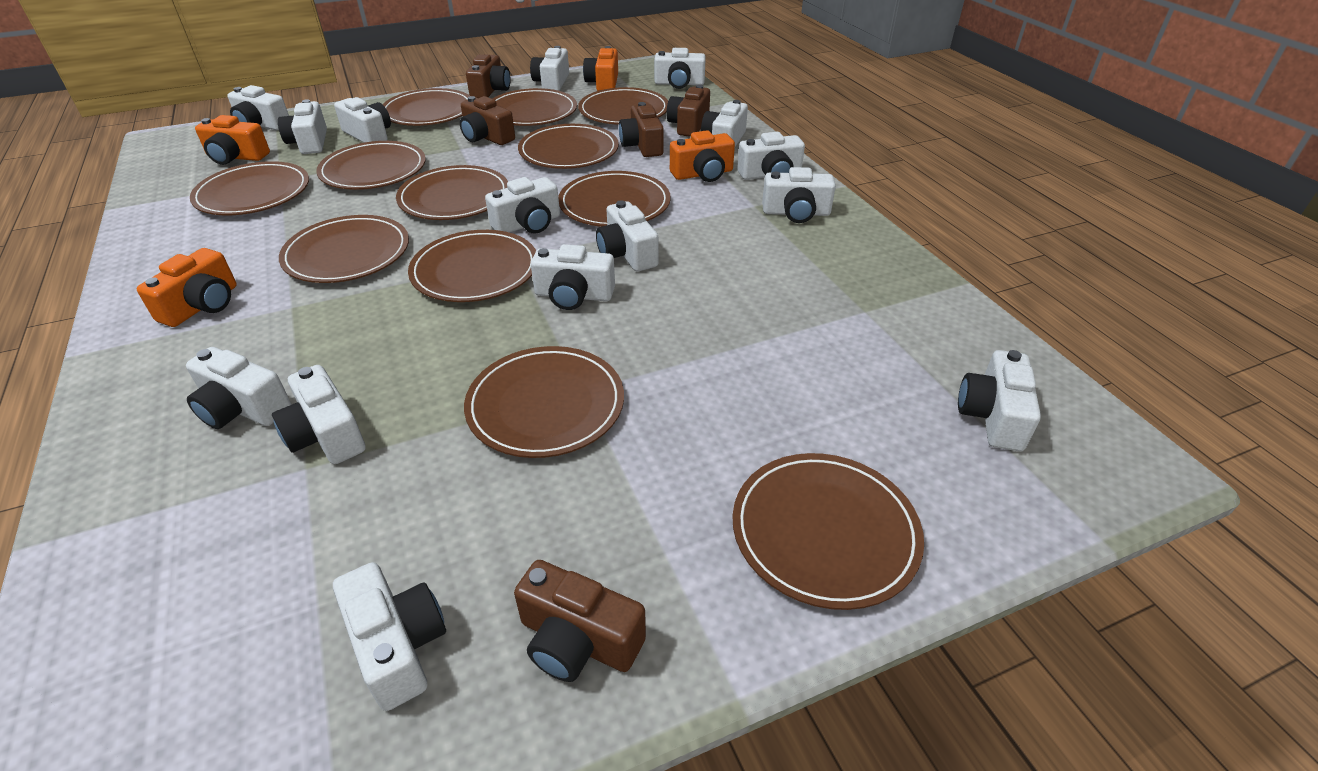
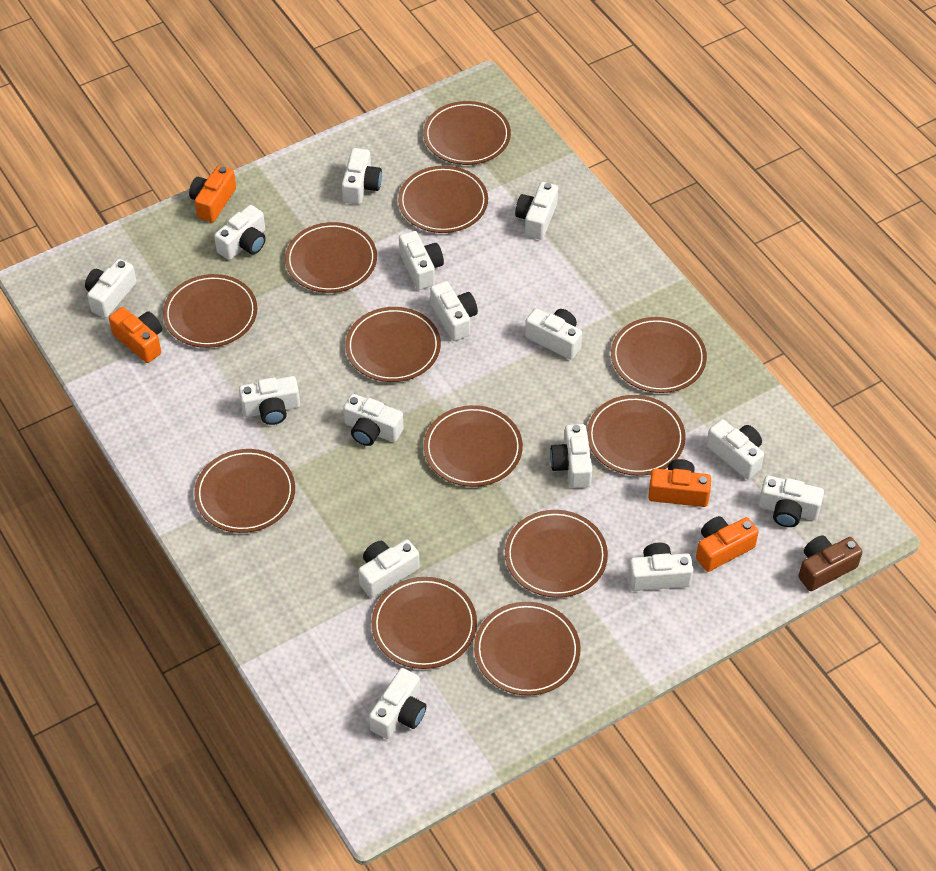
brown camera: [460,96,515,145] [466,54,511,98] [514,560,646,682] [619,102,664,157] [666,85,710,137] = 5 -> [799,536,863,591] = 1

